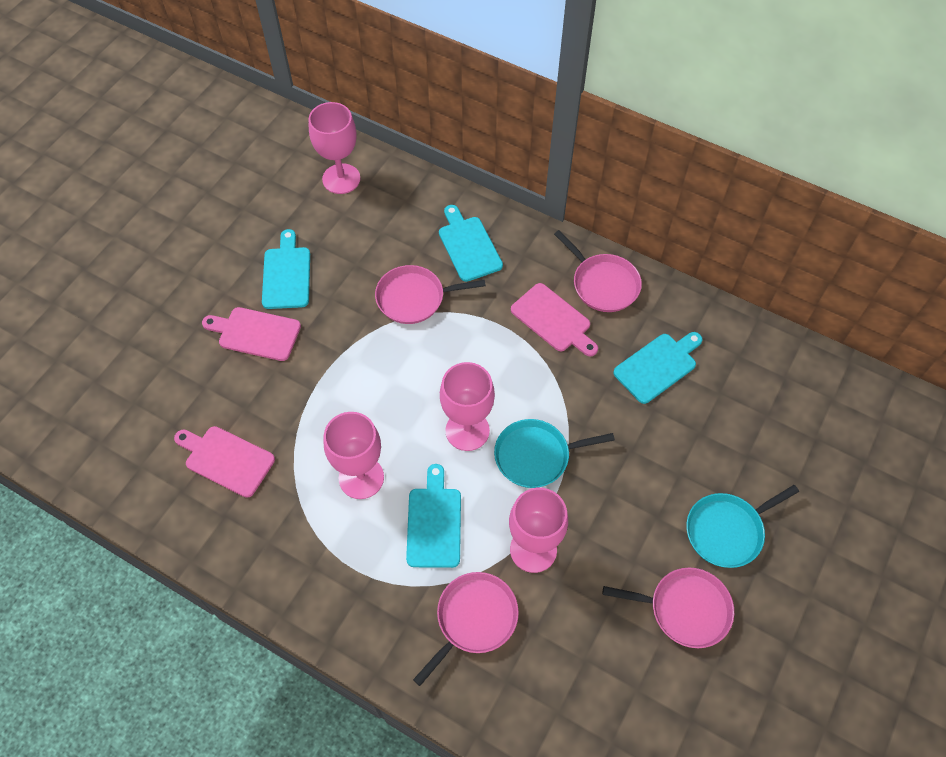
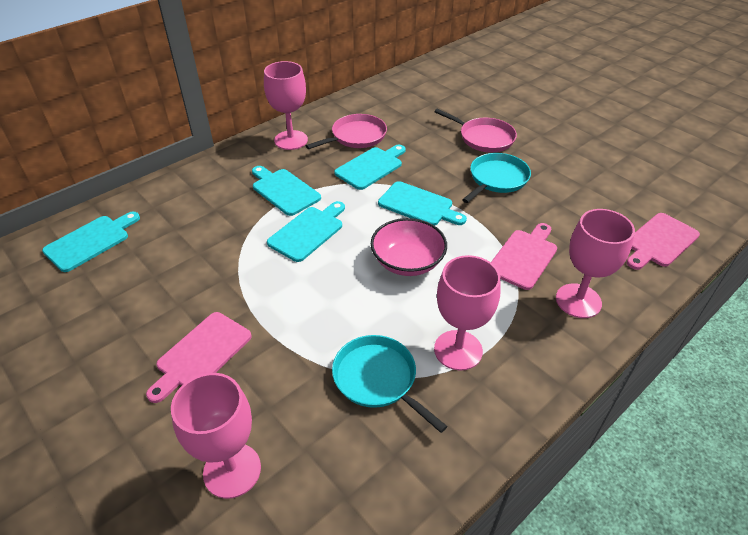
pink bowl: none = 0 -> [371,218,447,276] = 1
pink pan: [375,265,486,324] [413,572,519,686] [554,230,642,312] [602,568,734,648] = 4 -> [306,114,387,149] [434,109,517,152] = 2
turquoise cutting board: [262,229,310,309] [406,464,461,568] [439,205,503,282] [613,332,703,404] = 4 -> [42,212,140,272] [252,166,321,216] [267,201,345,262] [334,145,406,190] [378,181,467,226] = 5

